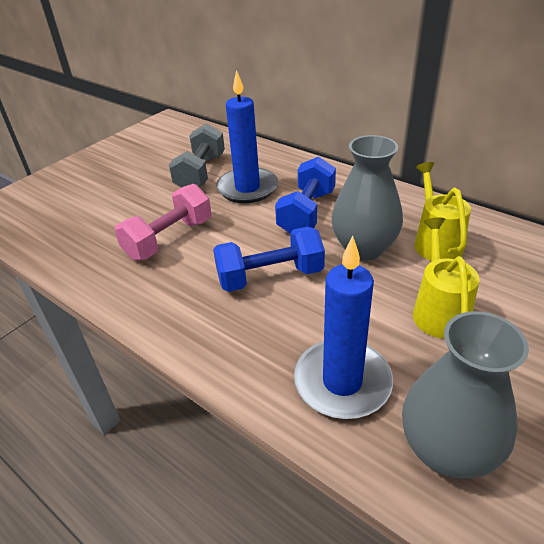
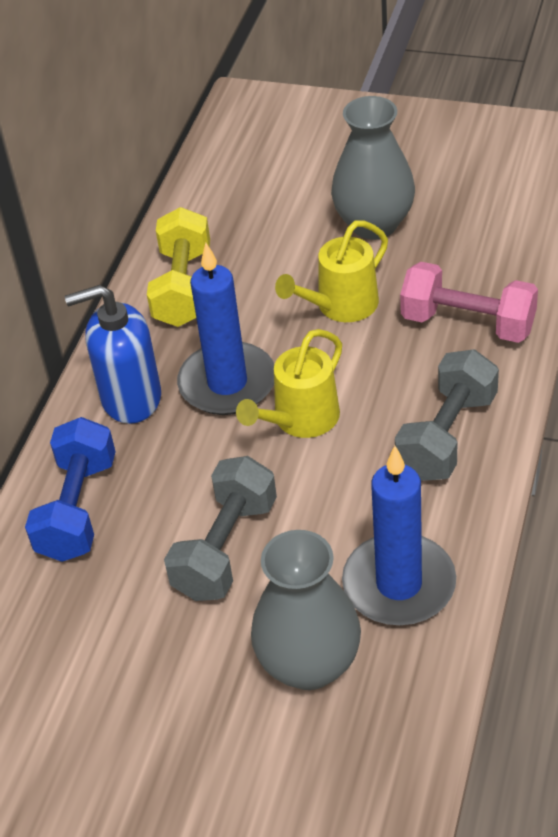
blue dumbbell: [213,227,325,292] [275,156,336,233] = 2 -> [25,417,116,562] = 1
blue soap dispenser: none = 0 -> [65,285,161,424] = 1
grey dumbbell: [169,123,225,187] = 1 -> [164,456,277,601] [395,349,499,481] = 2
yellow dumbbell: none = 0 -> [147,207,210,327] = 1

